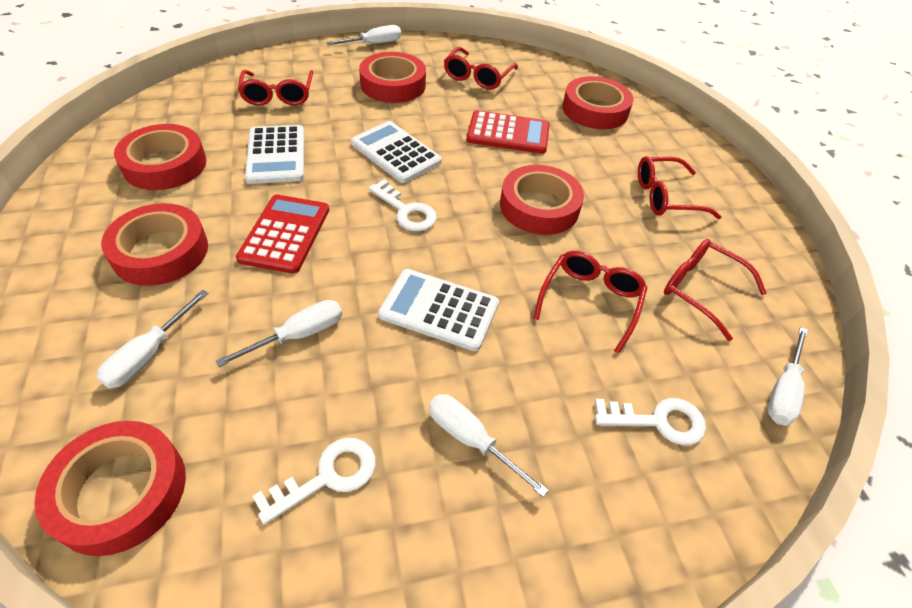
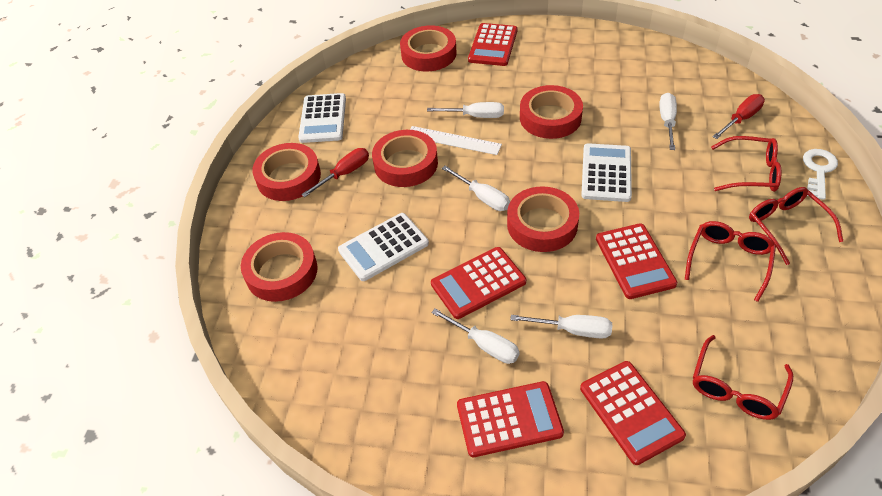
red calculator: [236,194,329,274] [467,110,550,154] = 2 -> [431,247,526,319] [457,381,564,457] [468,23,517,66] [580,361,686,465] [596,223,677,299] = 5
red glasses: [238,70,313,106] [444,47,518,90] [533,251,647,354] [638,156,721,219] [664,239,767,341] = 5 -> [685,221,776,302] [693,335,793,420] [711,136,782,192] [749,187,844,265] = 4
red screwdriver: none = 0 -> [301,148,369,197] [713,94,765,139] = 2
white key: [252,438,376,525] [368,179,437,231] [595,398,706,445] = 3 -> [803,149,838,200] = 1
white ruler: none = 0 -> [410,126,502,155] = 1

